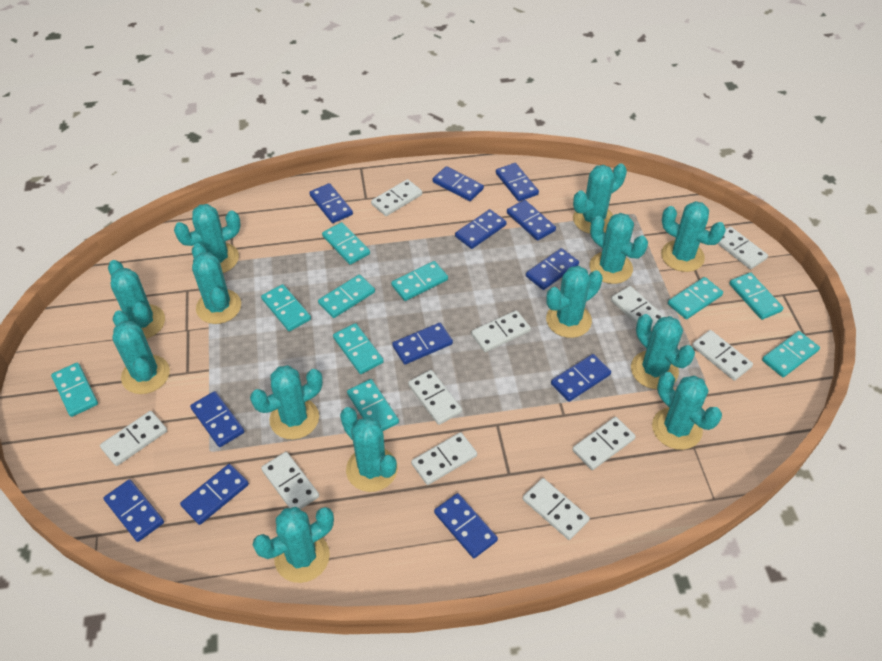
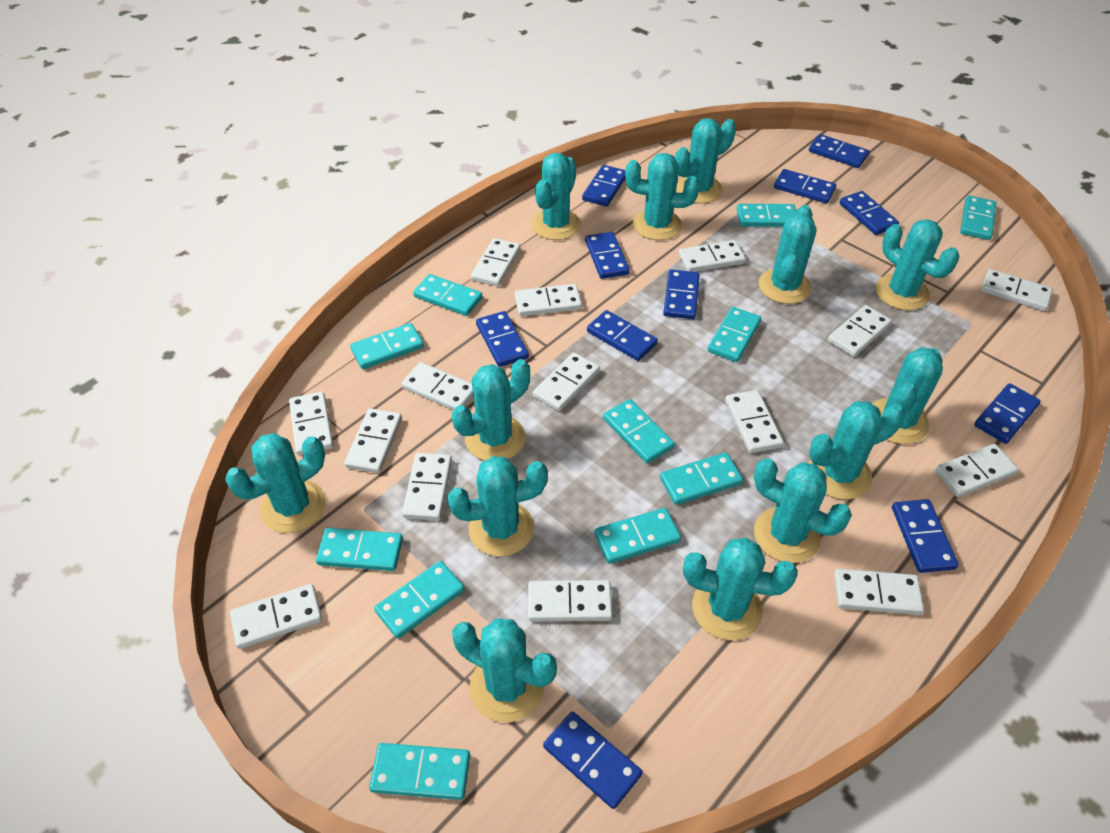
blue domino: [103,479,164,542] [180,464,249,525] [190,391,244,447] [309,183,353,223] [392,323,453,364] [433,166,484,201] [434,493,498,558] [455,209,507,249] [496,163,539,202] [507,200,556,241] [526,248,579,290] [551,354,611,402] = 12 -> [476,311,529,367] [543,711,643,809] [582,165,625,207] [585,232,630,279] [587,310,658,361] [663,269,700,319] [774,169,836,203] [809,134,869,168] [840,191,899,235] [892,499,959,573] [974,383,1041,444] = 11
turquoise domino: [51,363,98,417] [261,284,311,331] [318,275,375,318] [322,222,370,265] [333,323,384,374] [347,379,399,431] [391,261,448,301] [668,277,723,319] [729,272,783,320] [762,331,820,377] = 10 -> [316,528,403,571] [350,323,424,369] [369,743,470,800] [374,561,465,639] [413,274,482,316] [594,508,681,564] [603,399,675,463] [660,452,743,505] [707,307,761,362] [737,204,796,227] [960,196,996,240] = 11
white domino: [100,411,167,466] [261,452,319,510] [371,179,422,216] [408,370,462,425] [411,432,477,485] [471,310,531,352] [523,478,590,540] [572,417,636,470] [611,286,665,331] [692,330,753,381] [717,226,768,269] = 11 -> [230,584,322,649] [289,392,333,455] [344,408,402,473] [401,362,473,410] [402,453,452,520] [471,238,521,286] [515,284,582,316] [528,580,613,621] [533,352,600,411] [679,240,746,272] [725,390,784,453] [828,305,892,357] [834,568,924,615] [934,444,1019,497] [981,269,1053,311] = 15

